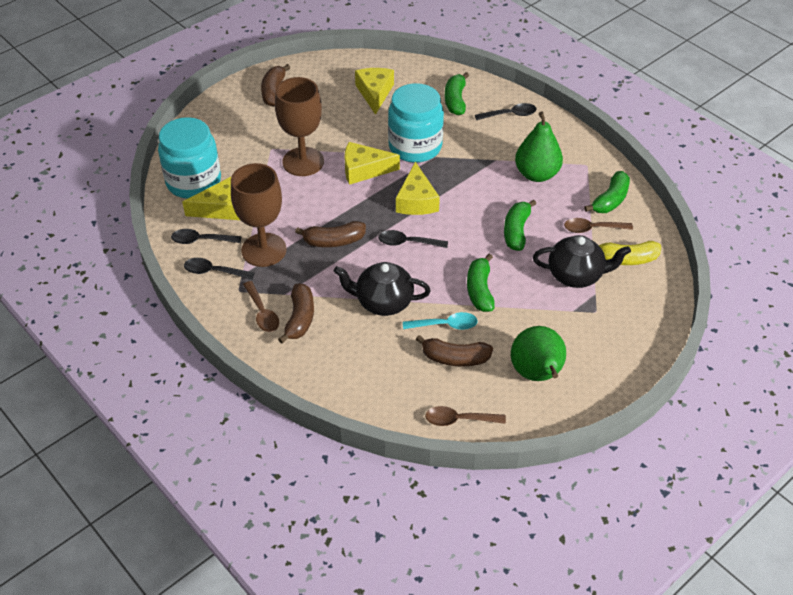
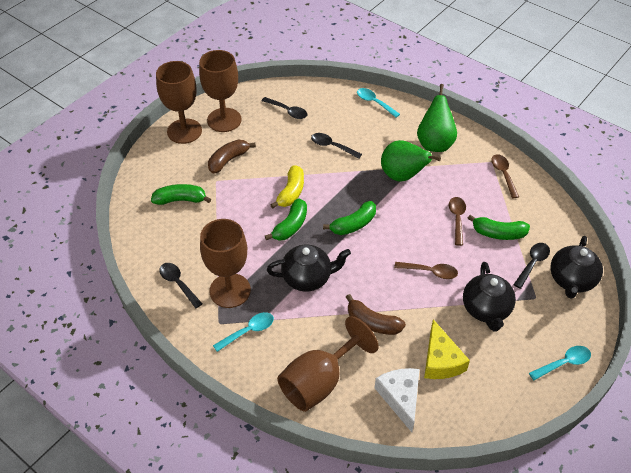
black teapot: [333,262,431,316] [533,235,631,288] = 2 -> [267,245,351,292] [463,262,516,331] [550,236,603,299] = 3
brown banana: [261,64,290,107] [278,283,314,344] [295,221,366,247] [416,335,493,367] = 4 -> [208,140,256,174] [346,294,406,335] = 2
brown goblet: [231,163,287,267] [275,77,324,176] = 2 -> [156,61,202,144] [199,50,242,132] [200,219,251,308] [277,316,379,412] = 4
turquoise jar: [158,117,221,199] [388,83,444,163] = 2 -> none = 0
turquoise spoon: [403,312,478,330] = 1 -> [213,312,274,352] [357,88,400,118] [529,346,591,380] = 3
white cheese: none = 0 -> [375,368,419,432] = 1
yellow cheese: [182,177,240,220] [345,142,400,185] [355,68,394,115] [396,162,440,215] = 4 -> [424,319,470,379] = 1

